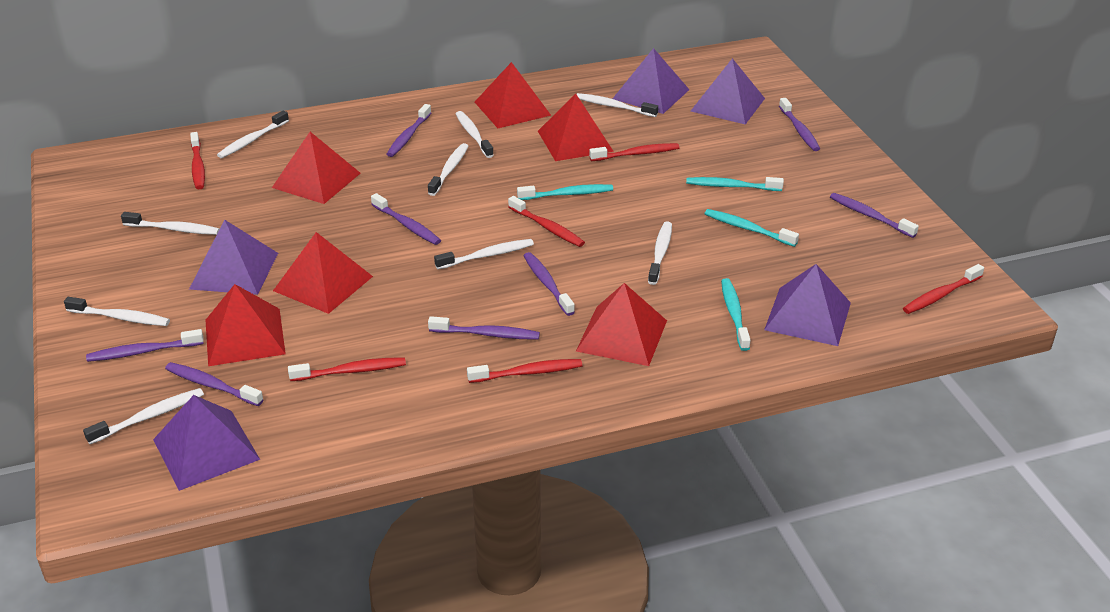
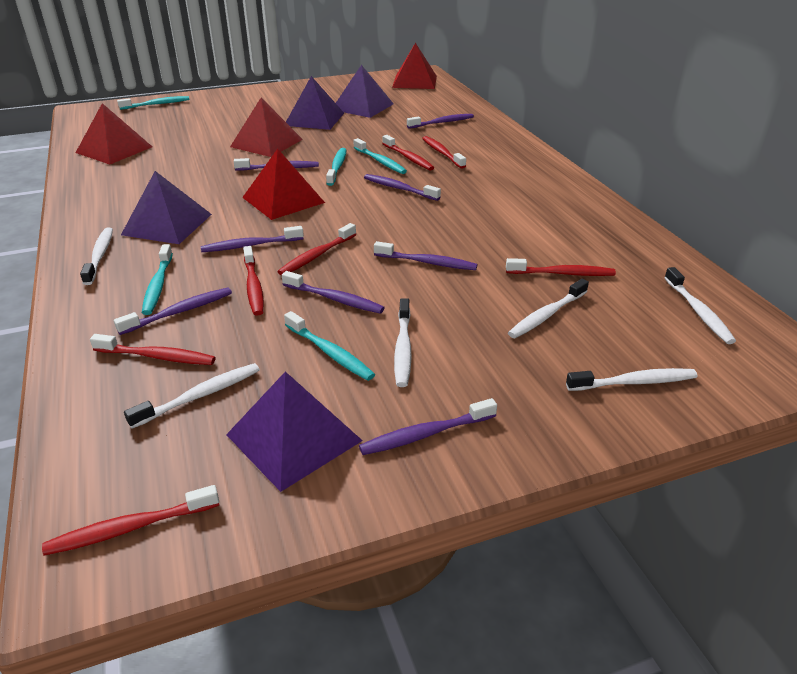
purple pyramid: [153,395,260,491] [189,220,278,295] [613,48,689,114] [691,58,765,124] [764,264,851,346] = 5 -> [121,171,212,244] [226,371,363,492] [286,76,344,130] [336,65,394,118] = 4
red pyramid: [206,284,286,366] [272,132,361,204] [273,232,373,314] [475,62,551,128] [538,94,614,161] [576,283,667,366] = 6 -> [76,103,152,165] [230,97,303,157] [242,149,325,220] [392,43,437,89] = 4
red toothbrush: [190,132,205,189] [288,357,406,381] [467,359,582,383] [508,196,585,247] [589,143,679,161] [903,264,984,314] = 6 -> [42,485,219,556] [90,334,216,365] [243,246,264,316] [277,223,356,276] [382,135,434,171] [422,136,466,169] [506,258,616,276] = 7
turquoise toothbrush: [517,184,613,200] [686,177,784,191] [705,209,799,247] [721,278,751,351] = 4 -> [117,96,189,110] [142,244,173,315] [284,311,375,381] [326,148,346,186] [353,138,407,174] = 5
white toothbrush: [64,297,170,326] [83,388,204,444] [121,212,220,235] [217,111,289,158] [428,143,468,196] [434,239,534,269] [456,111,494,158] [577,93,658,117] [648,221,672,285] = 9 -> [80,227,113,285] [124,363,260,429] [394,298,412,387] [508,279,589,338] [566,368,697,391] [664,267,736,344] = 6

